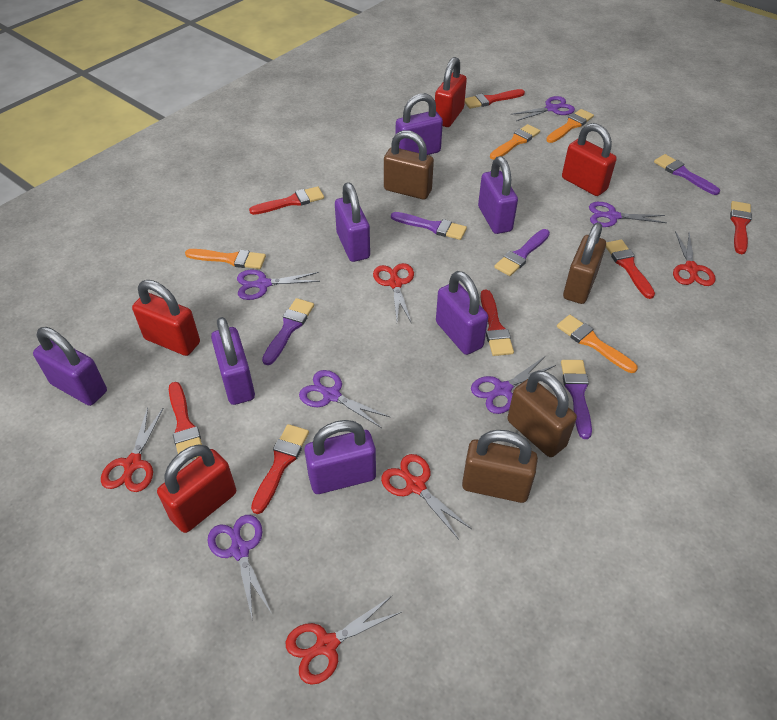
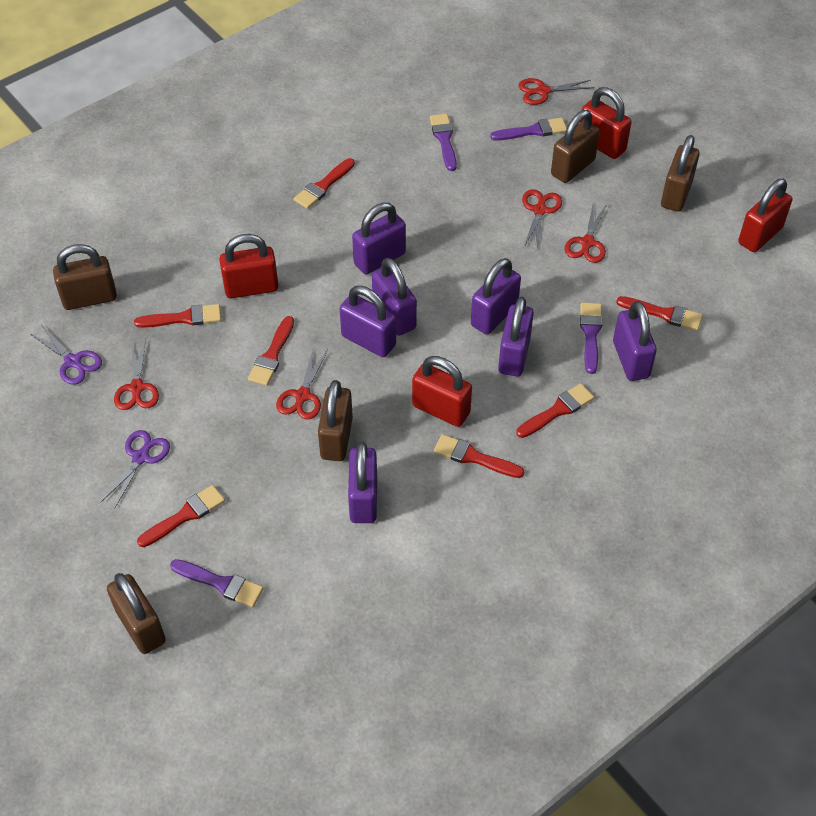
brown padlock: [384,130,434,199] [462,430,538,503] [507,370,577,457] [563,222,606,304] = 4 -> [53,244,117,310] [107,573,166,654] [318,380,353,461] [551,110,600,183] [661,135,700,212] = 5
orange brush: [185,249,266,269] [490,124,540,160] [546,109,594,143] [557,315,638,373] = 4 -> none = 0
purple brush: [262,298,314,365] [391,212,467,240] [494,229,550,276] [561,360,592,439] [654,154,720,195] = 5 -> [170,559,263,607] [430,114,457,171] [490,118,567,141] [580,302,603,374] = 4
purple scissors: [207,515,272,621] [237,270,320,300] [299,370,391,428] [471,357,556,414] [511,96,575,121] [589,202,667,227] = 6 -> [30,326,102,385] [100,430,170,509] = 2

